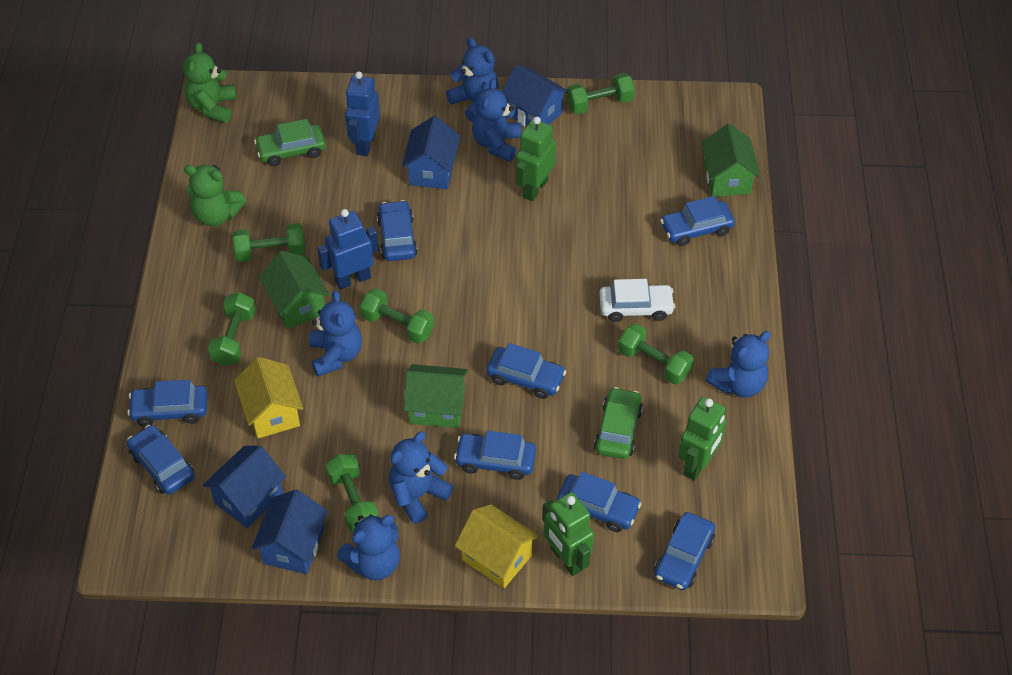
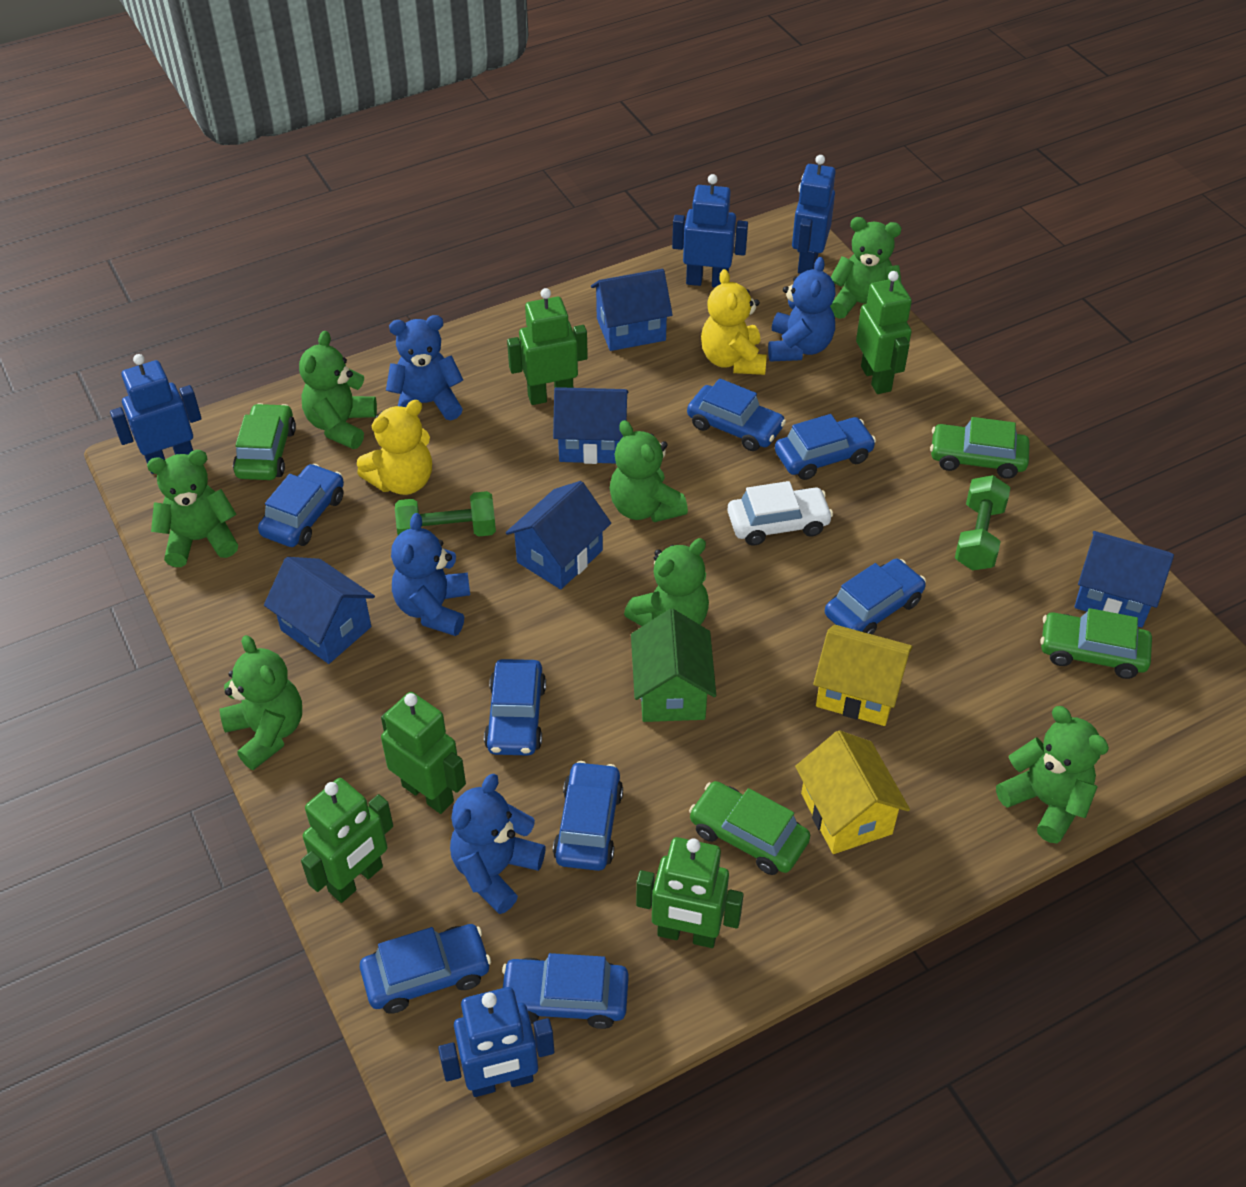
blue house: [203,446,286,528] [251,490,328,574] [402,116,460,189] [501,64,569,127] = 4 -> [264,557,375,664] [506,481,611,589] [553,387,628,464] [591,269,673,351] [1074,531,1174,628] = 5
blue robot: [317,209,379,290] [345,71,380,156] = 2 -> [110,354,202,474] [438,987,554,1097] [672,174,748,287] [792,155,836,274] = 4
blue teddy bear: [309,290,362,377] [337,514,400,581] [389,432,453,524] [446,37,498,122] [472,78,521,162] [705,331,771,398] = 6 -> [386,315,463,420] [391,513,470,636] [450,774,546,914] [768,257,836,361] = 4
green car: [254,119,326,166] [594,387,643,459] = 2 -> [233,403,296,480] [689,781,810,875] [930,417,1030,479] [1040,608,1152,679] = 4
green dumbbell: [208,292,256,366] [233,223,305,262] [326,454,379,532] [360,288,434,344] [567,73,635,114] [618,323,693,385] = 6 -> [395,491,496,537] [955,475,1011,570] = 2
green house: [259,251,330,329] [404,364,468,428] [701,124,760,197] = 3 -> [631,609,716,722] = 1
green robot: [516,117,556,201] [542,492,594,576] [678,397,726,481] = 3 -> [301,778,393,903] [381,692,466,814] [507,288,588,405] [636,837,744,948] [856,271,912,394] = 5
green teddy bear: [183,42,237,123] [184,165,246,226] = 2 -> [147,450,238,567] [220,635,302,770] [299,331,377,449] [610,420,688,522] [624,538,709,626] [830,217,901,319] [996,706,1109,843] = 7
yellow teddy bear: none = 0 -> [357,400,432,495] [701,269,767,375] = 2

